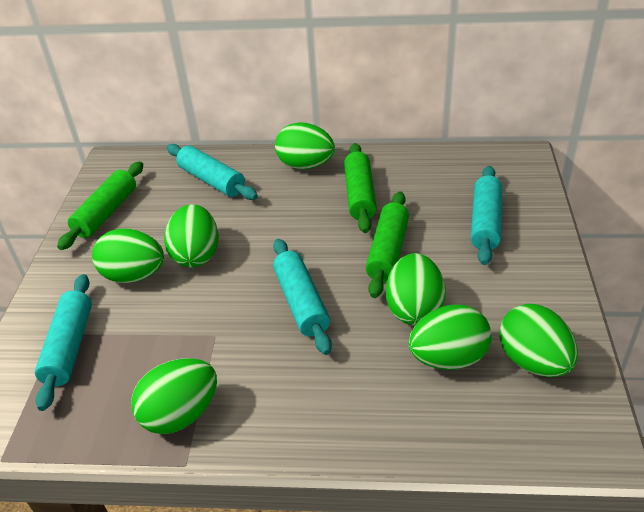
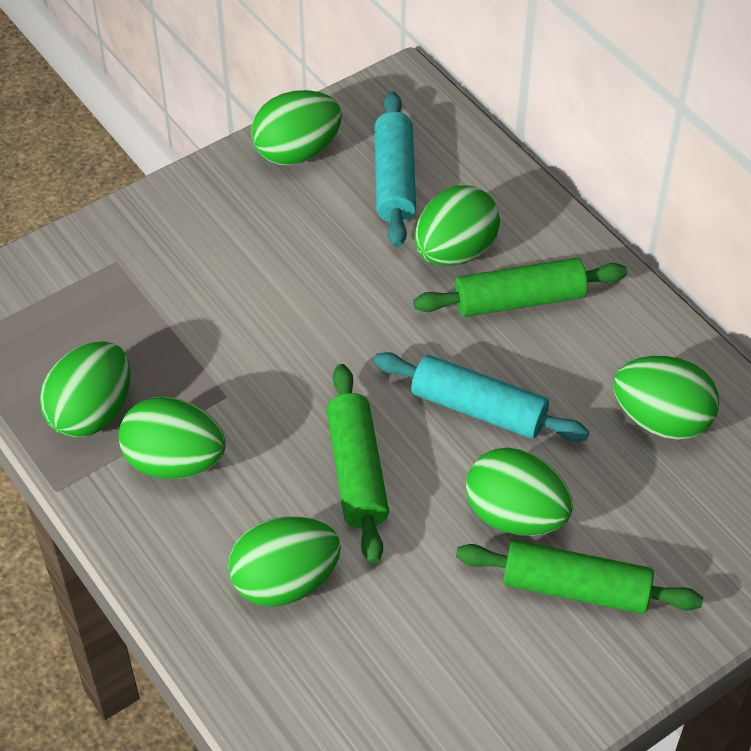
turquoise rolling pin: [35,274,92,411] [167,144,258,200] [273,239,332,355] [471,166,502,265] = 4 -> [374,91,416,247] [374,352,589,442] = 2

